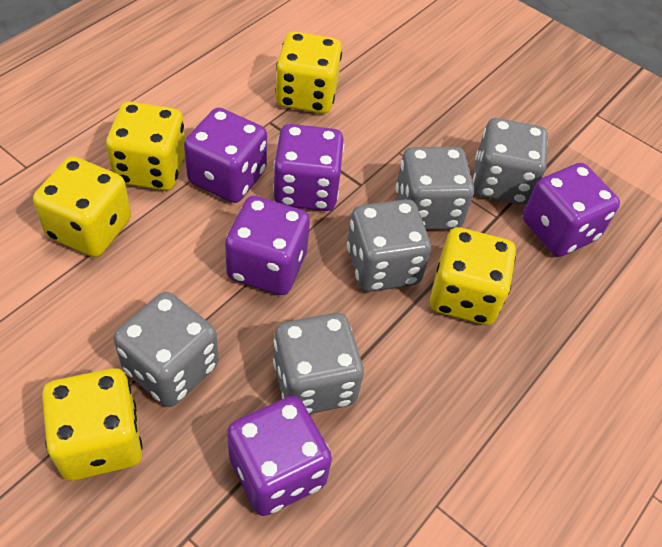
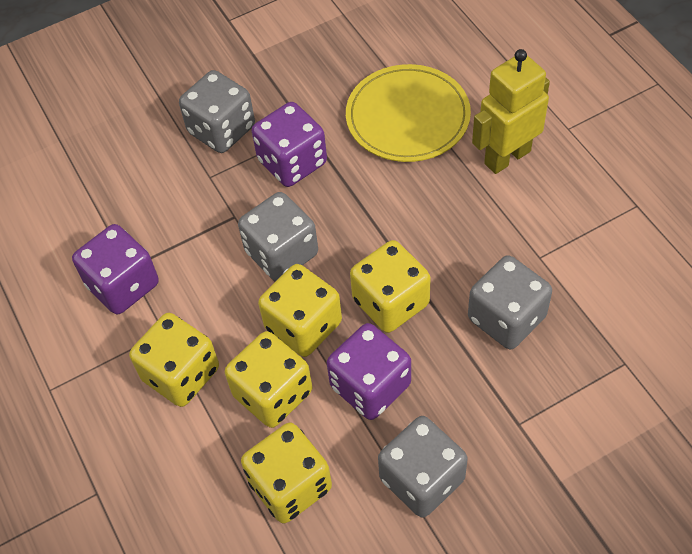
grey dice: [113,292,219,407] [273,313,364,414] [347,199,431,292] [396,147,474,230] [473,118,548,205] = 5 -> [179,70,255,153] [238,192,318,281] [378,416,468,518] [468,255,552,349] = 4
purple dice: [184,108,267,203] [225,196,310,295] [227,396,332,516] [273,124,344,211] [523,163,620,257] = 5 -> [72,224,159,314] [252,102,327,187] [327,323,411,420] = 3
yellow plate: none = 0 -> [346,64,471,162] = 1
yellow robot: none = 0 -> [472,49,550,174] = 1

